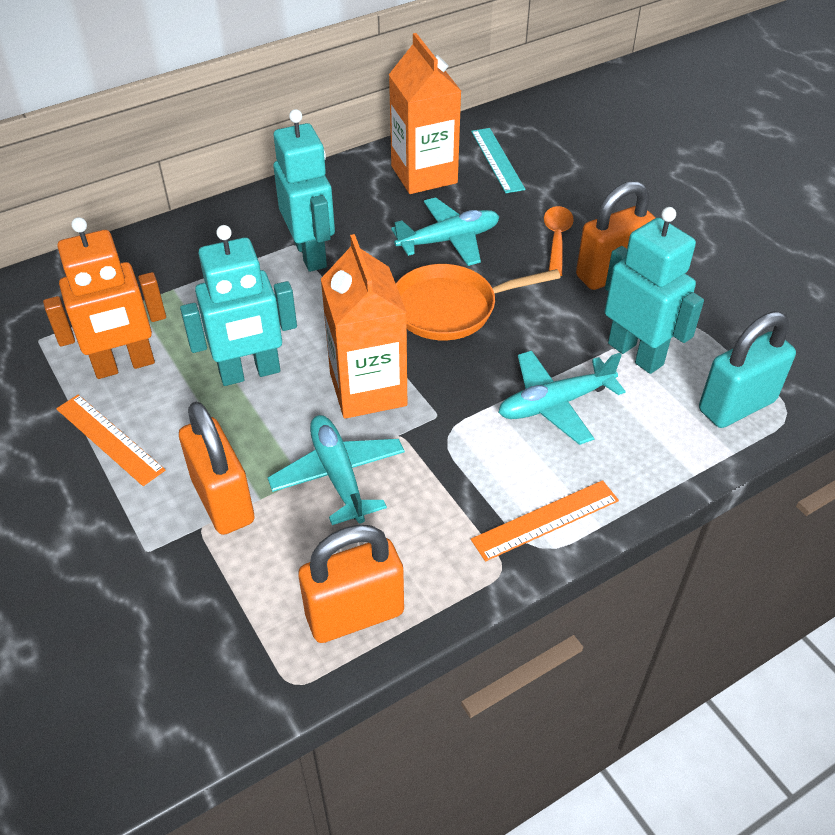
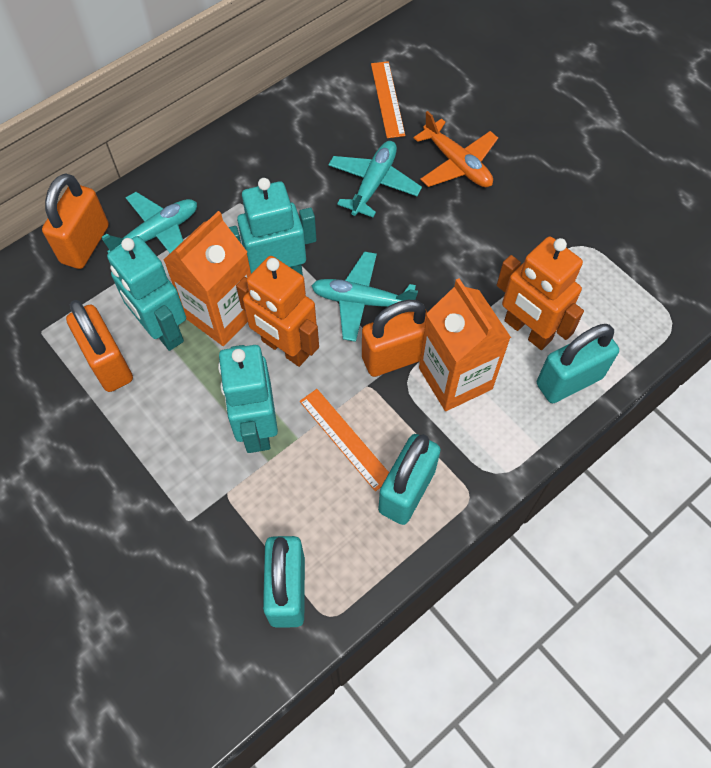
orange pan: [396,264,561,340] = 1 -> none = 0
orange plane: none = 0 -> [414,111,498,187] = 1
orange robot: [43,217,166,379] = 1 -> [236,256,319,367] [497,236,584,350] = 2
orange spoon: [544,206,574,276] = 1 -> none = 0
turquoise padlock: [699,311,796,428] = 1 -> [263,536,305,628] [378,434,441,525] [537,324,619,403] = 3
turquoise ruler: [471,128,525,193] = 1 -> none = 0

